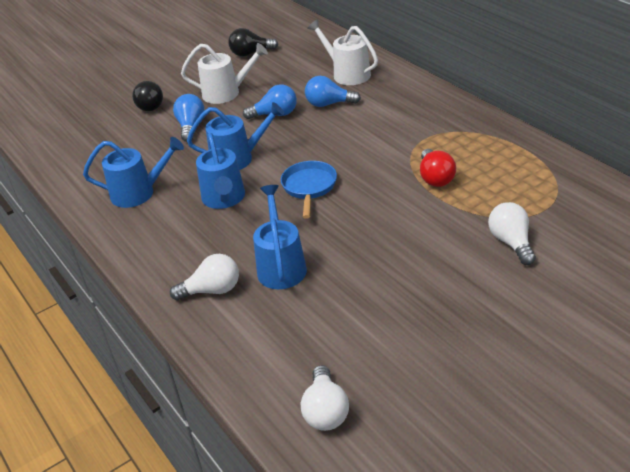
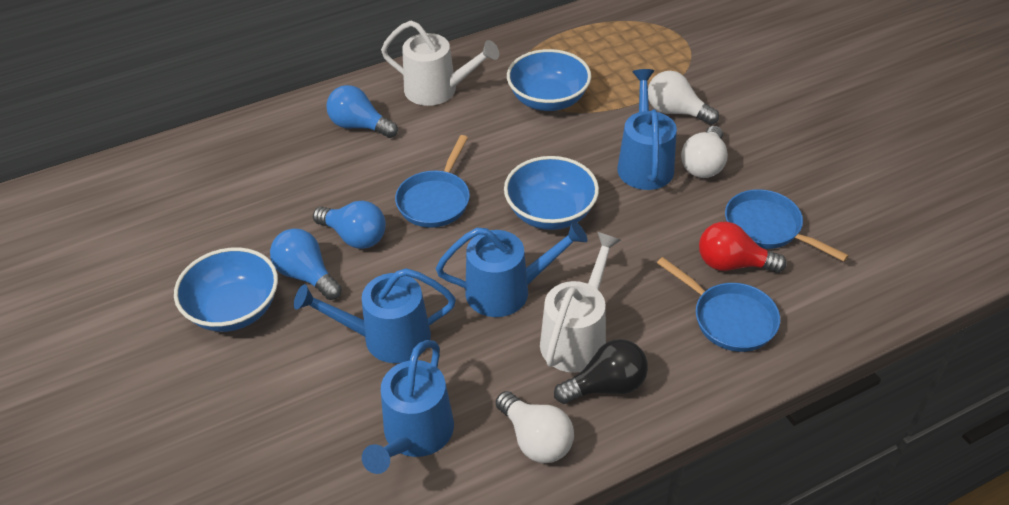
black light bulb: [132,81,163,111] [228,28,278,57] = 2 -> [554,339,648,404] = 1
blue bowl: none = 0 -> [174,247,278,332] [504,156,599,230] [507,49,591,111] = 3
blue pan: [281,161,337,219] = 1 -> [395,135,470,228] [657,257,780,352] [725,189,849,262] = 3

